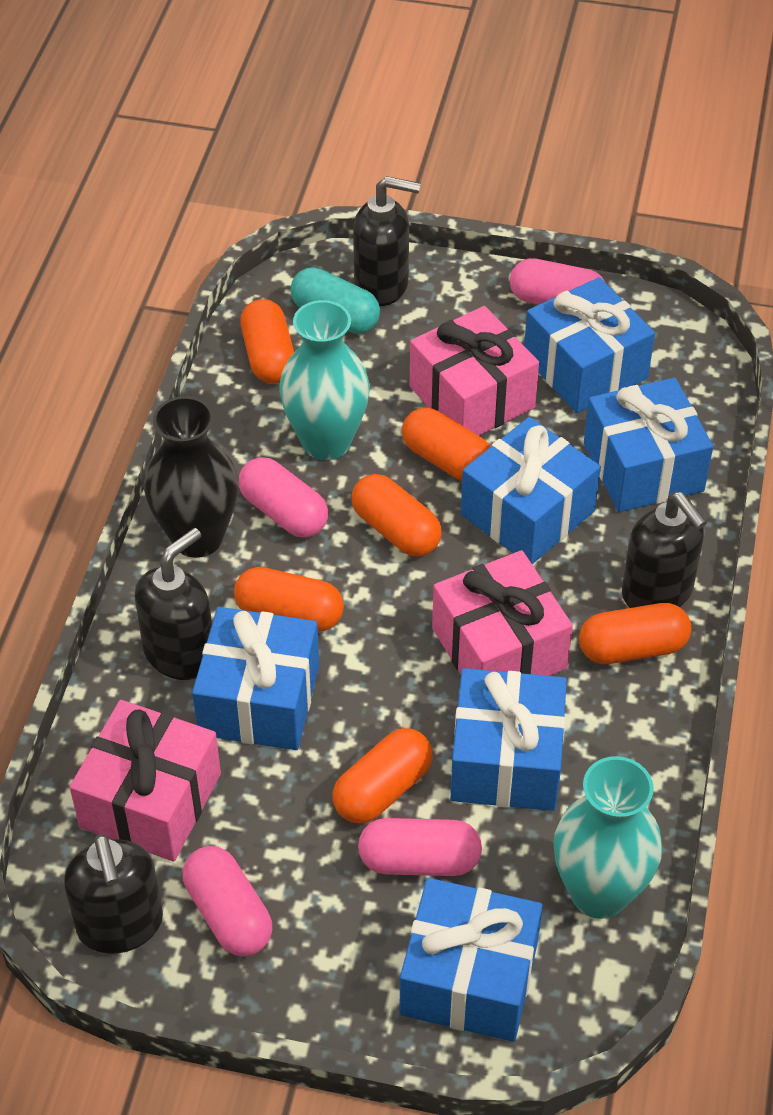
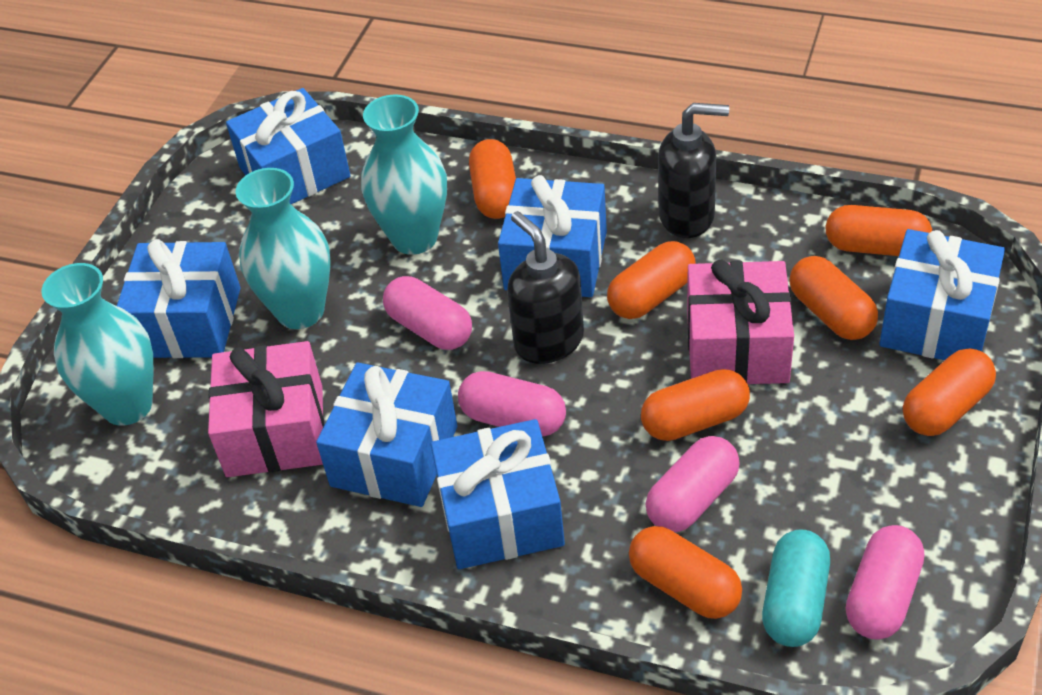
black soap dispenser: [64,834,163,954] [134,528,212,680] [353,176,421,306] [622,492,707,608] = 4 -> [507,211,584,364] [658,103,729,238] = 2
black vase: [144,396,238,558] = 1 -> none = 0
orange capsule: [234,567,344,632] [240,299,294,383] [333,728,433,824] [351,474,442,557] [402,408,491,481] [579,603,691,664] = 6 -> [469,139,516,219] [607,241,696,319] [629,526,742,619] [641,369,750,441] [789,256,878,340] [825,205,932,256] [903,348,996,436] = 7
pink gift: [70,700,221,862] [410,306,539,436] [432,550,573,676] = 3 -> [208,341,324,477] [687,260,794,384] = 2
turquoise vase: [279,300,370,460] [553,756,662,919] = 2 -> [41,263,153,426] [236,168,331,329] [361,95,447,255] = 3

